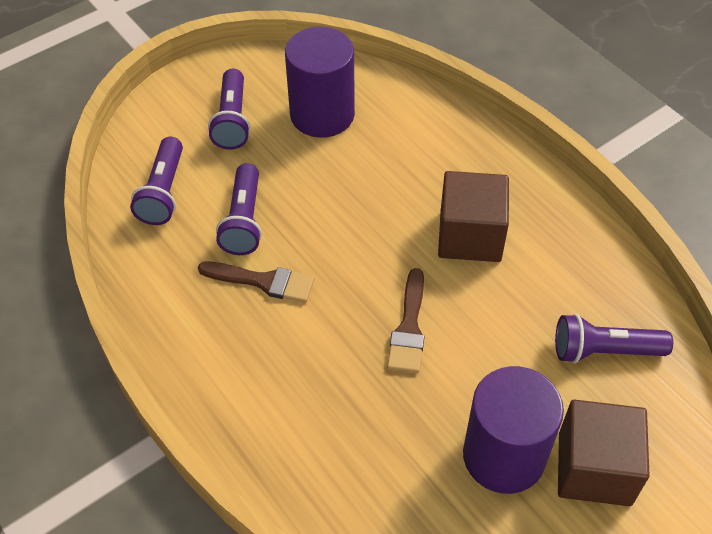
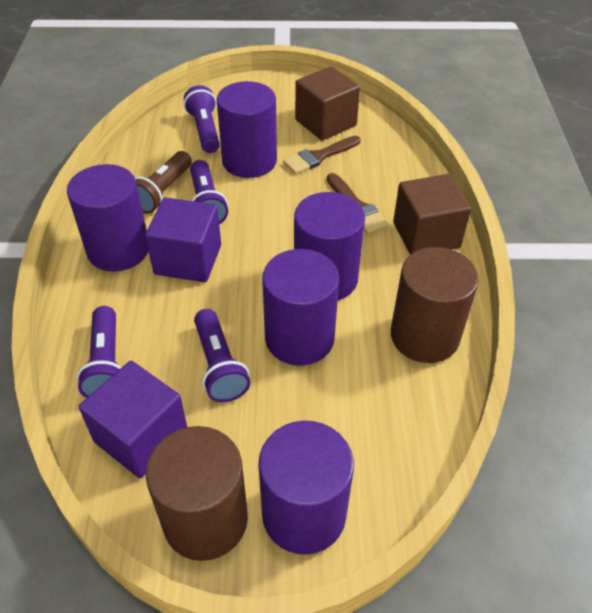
brown cylinder: none = 0 -> [146,426,248,561] [391,247,479,363] = 2
brown flashlight: none = 0 -> [135,151,192,214] = 1
purple cube: none = 0 -> [79,361,187,478] [145,197,221,282] = 2
purple cylinder: [285,27,355,138] [463,366,564,494] = 2 -> [67,164,148,272] [217,81,277,178] [258,421,354,555] [262,249,339,366] [294,192,365,300] = 5

